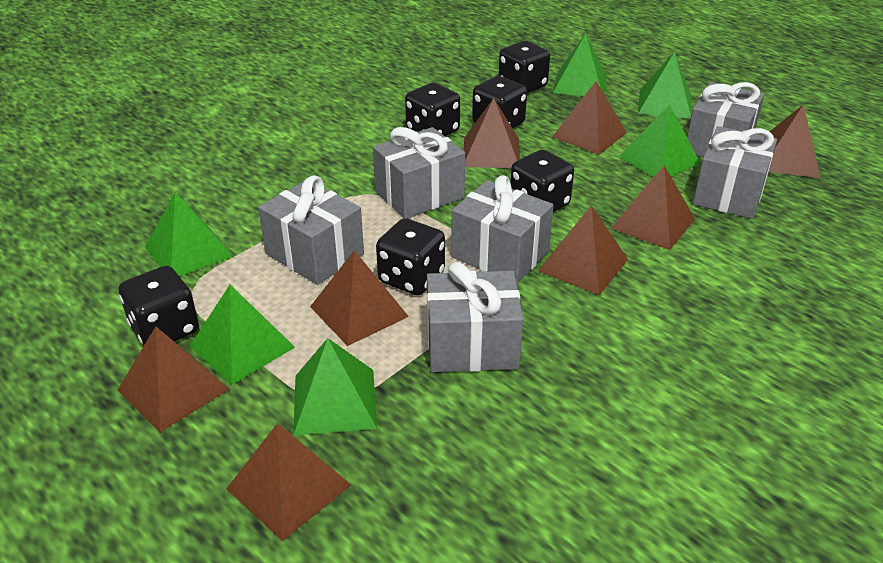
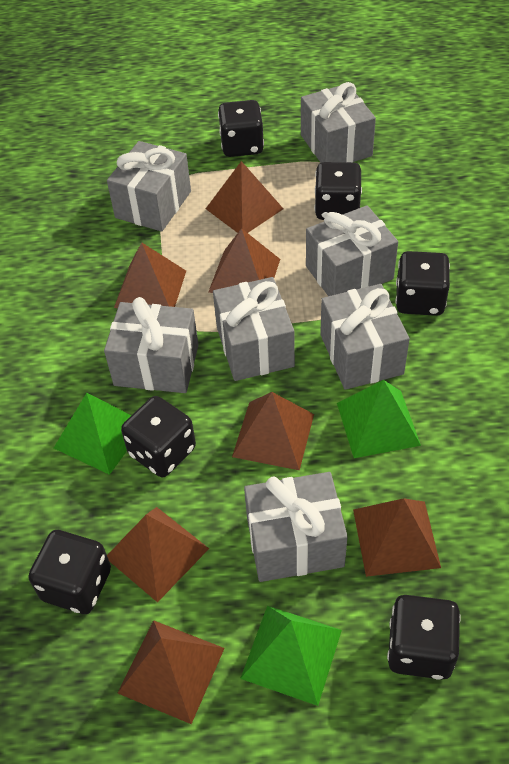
brown pyramid: [118,326,229,432] [226,423,351,541] [310,250,409,346] [464,98,520,168] [538,205,628,295] [552,81,627,155] [611,165,695,250] [769,104,821,178] = 8 -> [107,507,209,603] [114,242,186,308] [118,620,225,724] [206,161,283,233] [208,228,280,293] [232,392,314,470] [353,498,441,577] = 7
green pyramid: [145,192,233,277] [190,285,295,385] [293,338,377,436] [553,34,607,96] [619,105,701,177] [638,52,692,119] = 6 -> [54,393,131,475] [240,606,342,706] [337,380,421,458] = 3
grey gift: [258,176,364,285] [373,127,465,219] [427,262,523,372] [451,175,554,284] [687,82,764,157] [693,126,777,219] = 6 -> [104,297,198,393] [107,141,191,232] [213,277,295,381] [244,472,348,582] [301,82,376,163] [306,205,398,296] [320,284,410,390] = 7

